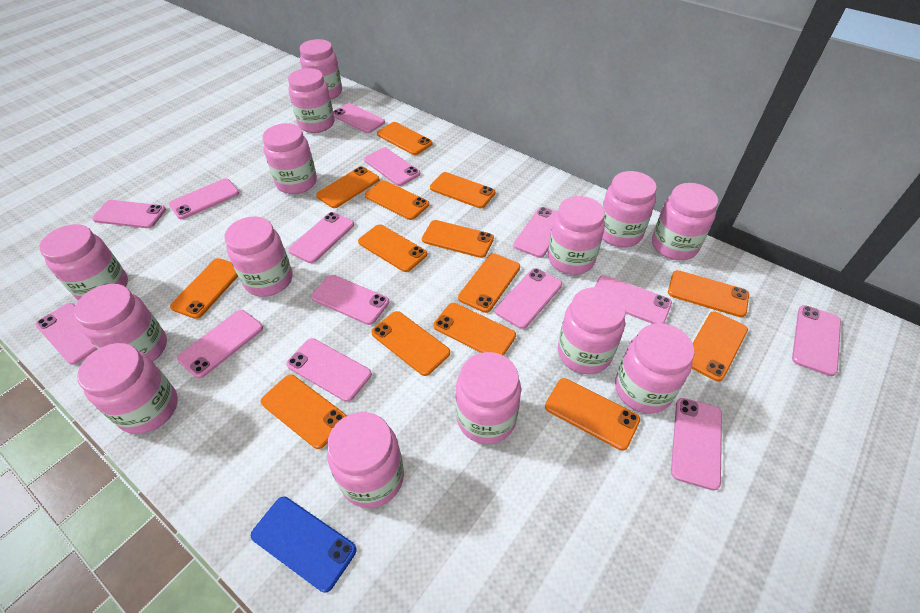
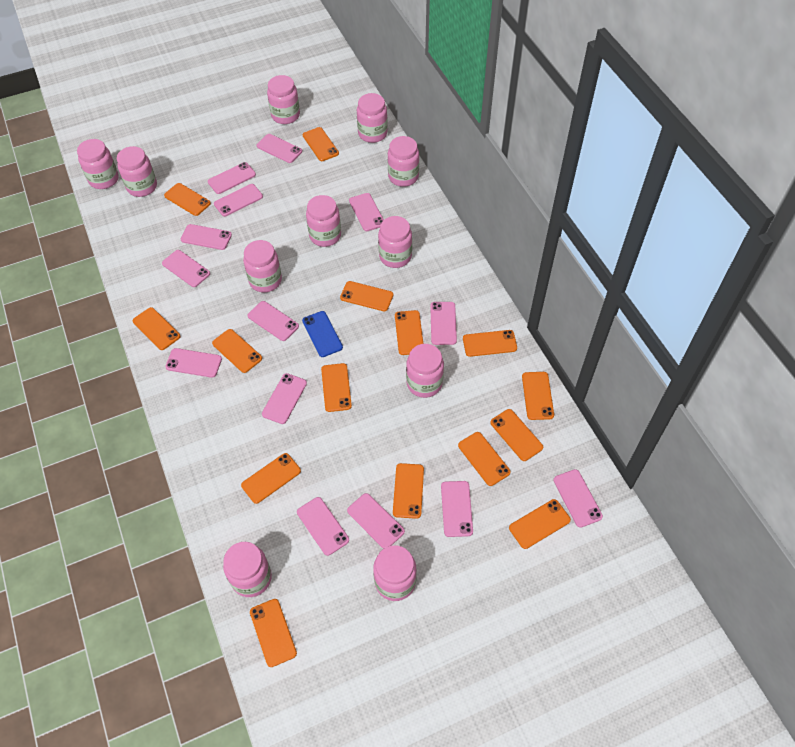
orange phone: [170,258,238,319] [261,375,347,449] [316,166,380,208] [358,224,427,272] [365,180,429,220] [371,311,450,376] [377,122,433,155] [422,220,494,258] [430,172,495,208] [434,303,516,356] [458,253,520,313] [545,378,640,450] [668,270,749,317] [691,311,748,382] = 14 -> [133,307,181,350] [164,183,211,216] [212,329,262,373] [241,453,301,504] [250,599,297,667] [303,127,339,161] [321,363,352,412] [340,281,393,311] [393,463,424,519] [395,310,423,355] [458,432,511,486] [463,330,517,357] [490,409,543,461] [509,499,571,549] [522,372,554,420] = 15
pink jar: [39,224,128,300] [74,284,167,362] [77,343,178,434] [224,216,292,297] [262,123,317,194] [288,68,334,133] [300,39,342,99] [327,412,404,508] [456,352,521,444] [548,196,605,275] [558,287,626,374] [602,171,657,247] [615,323,695,413] [652,183,718,260] = 14 -> [77,139,119,189] [117,146,157,197] [223,542,272,597] [243,240,282,292] [267,75,300,124] [306,195,341,247] [357,93,388,143] [373,545,417,601] [378,216,412,268] [388,136,419,187] [406,344,444,398] = 11

